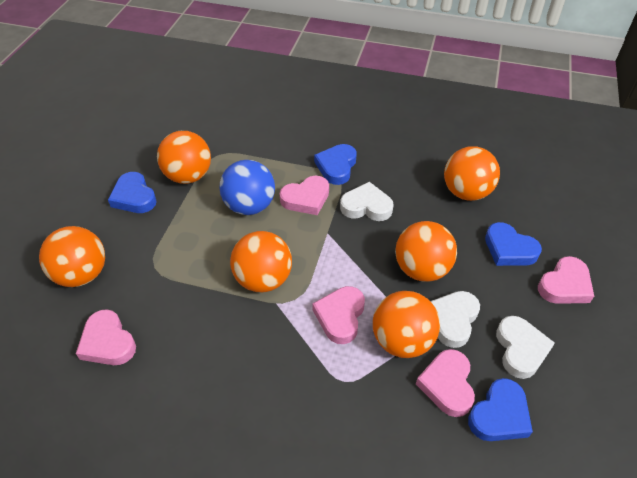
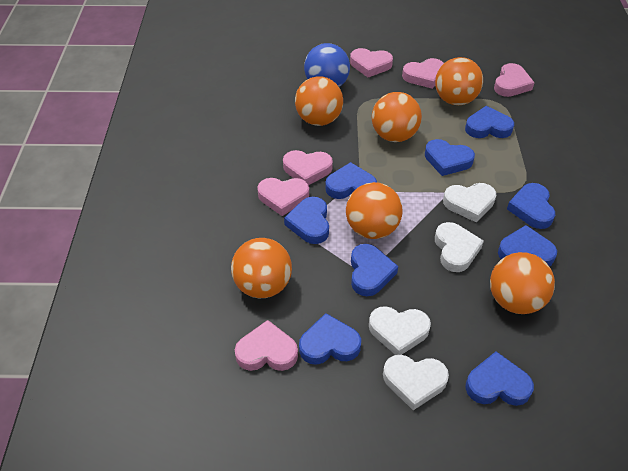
blue heart: [108,172,157,213] [314,144,357,185] [468,378,533,441] [485,222,542,266] = 4 -> [284,197,329,244] [299,313,361,365] [325,162,377,199] [351,244,398,296] [425,139,475,176] [465,106,514,138] [465,351,534,406] [498,225,557,266] [507,183,555,229] = 9
pink heart: [76,309,136,365] [280,176,329,215] [312,286,365,344] [416,349,475,417] [538,256,594,304] = 5 -> [235,320,298,371] [257,178,309,216] [283,150,333,185] [350,48,393,77] [402,58,444,89] [494,63,535,97] = 6
white heart: [340,182,394,221] [430,291,480,348] [496,316,555,379] = 3 -> [369,306,431,355] [383,355,449,410] [435,222,484,272] [443,183,496,222] = 4

